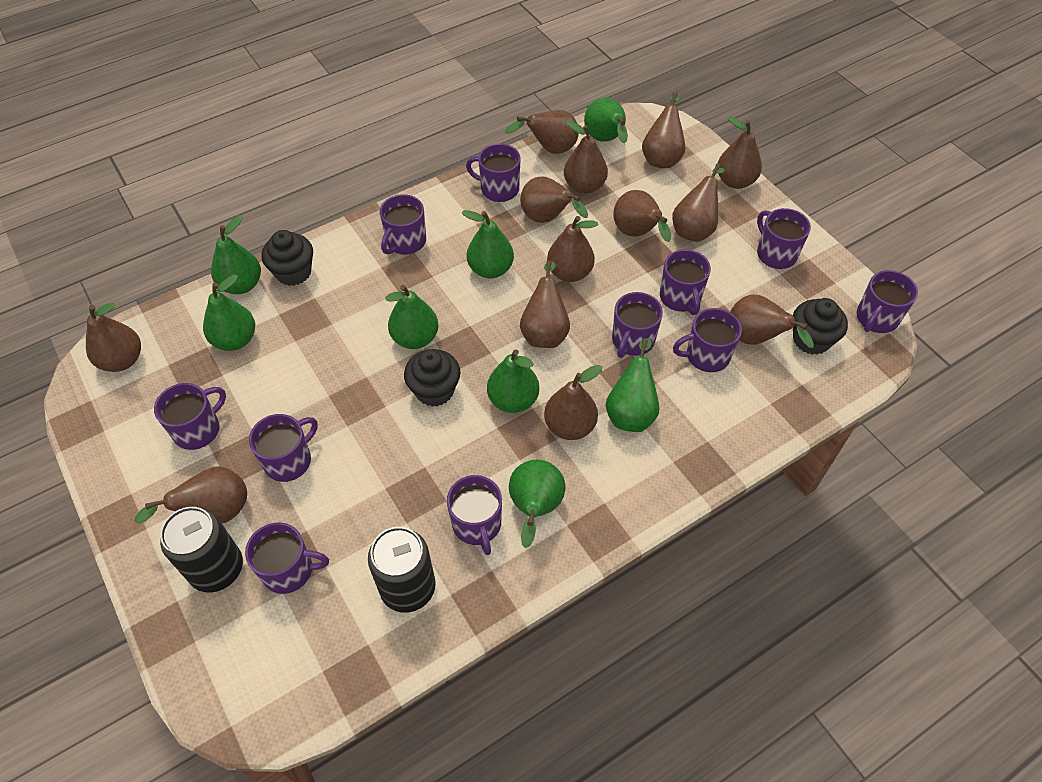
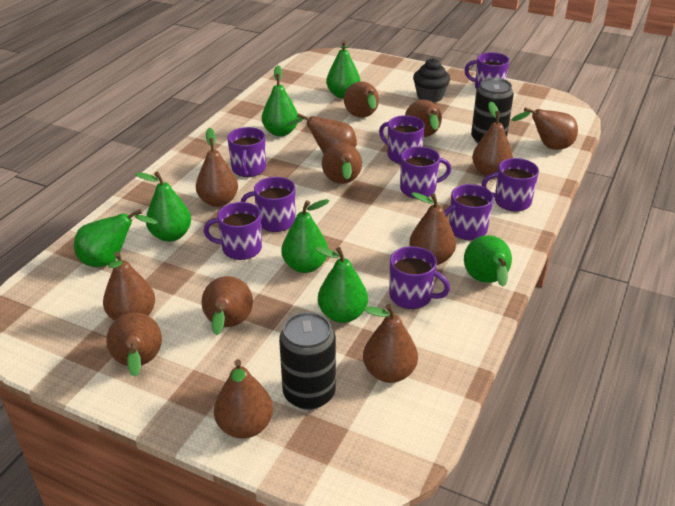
black cupcake: [262,230,313,286] [404,349,460,407] [793,298,848,355] = 3 -> [413,58,450,103] = 1
green pear: [203,274,255,351] [211,215,261,294] [385,285,439,349] [461,210,514,278] [487,349,539,413] [509,460,565,548] [584,98,628,144] [606,338,659,432] = 8 -> [74,209,158,267] [135,172,191,242] [262,65,298,137] [281,199,329,273] [315,246,368,323] [326,41,360,98] [464,235,512,287] = 7
purple mug: [154,383,226,450] [245,522,329,594] [249,414,318,482] [380,194,426,255] [447,475,502,555] [466,144,520,202] [612,292,663,358] [660,249,711,315] [673,308,742,372] [757,208,811,269] [856,270,918,333] = 11 -> [203,202,262,260] [227,127,266,177] [241,177,295,232] [379,115,425,164] [389,246,450,309] [400,146,451,198] [444,184,494,240] [464,52,509,89] [481,158,539,211] = 9

